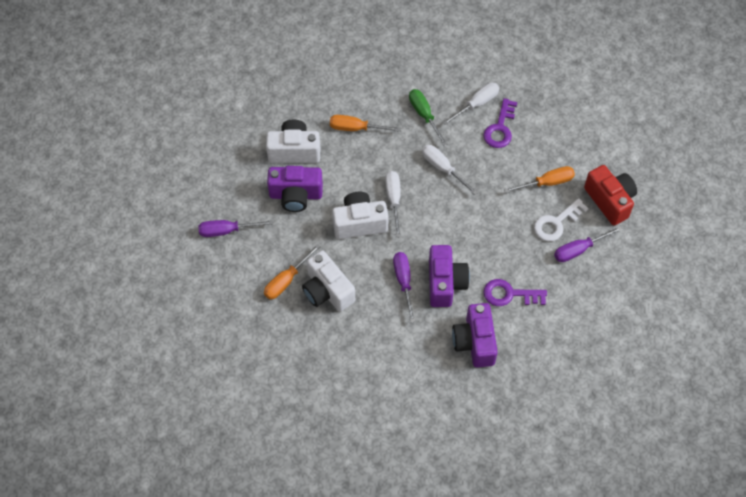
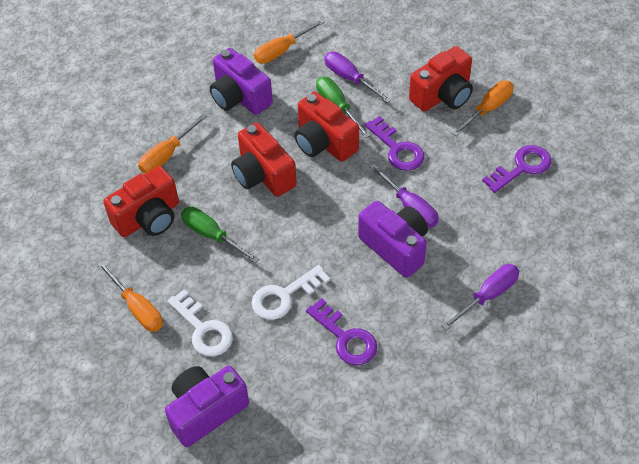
green screwdriver: [409,89,448,146] = 1 -> [181,207,259,263] [316,77,370,138] = 2
orange screwdriver: [264,244,321,299] [330,115,401,132] [504,166,575,193] = 3 -> [97,261,163,332] [138,113,208,174] [254,19,325,64] [452,81,514,136] = 4
purple key: [483,98,517,148] [483,279,547,306] = 2 -> [306,298,377,365] [365,116,425,171] [482,145,552,193] = 3
red camera: [584,165,637,226] = 1 -> [103,166,179,237] [231,123,297,197] [294,92,359,162] [409,46,473,112] = 4
white camera: [266,119,320,163] [302,251,355,312] [332,192,389,239] = 3 -> none = 0
white key: [534,198,589,241] = 1 -> [167,289,233,356] [252,265,330,320] = 2
white screwdriver: [385,171,401,238] [422,145,478,195] [442,83,500,126] = 3 -> none = 0

